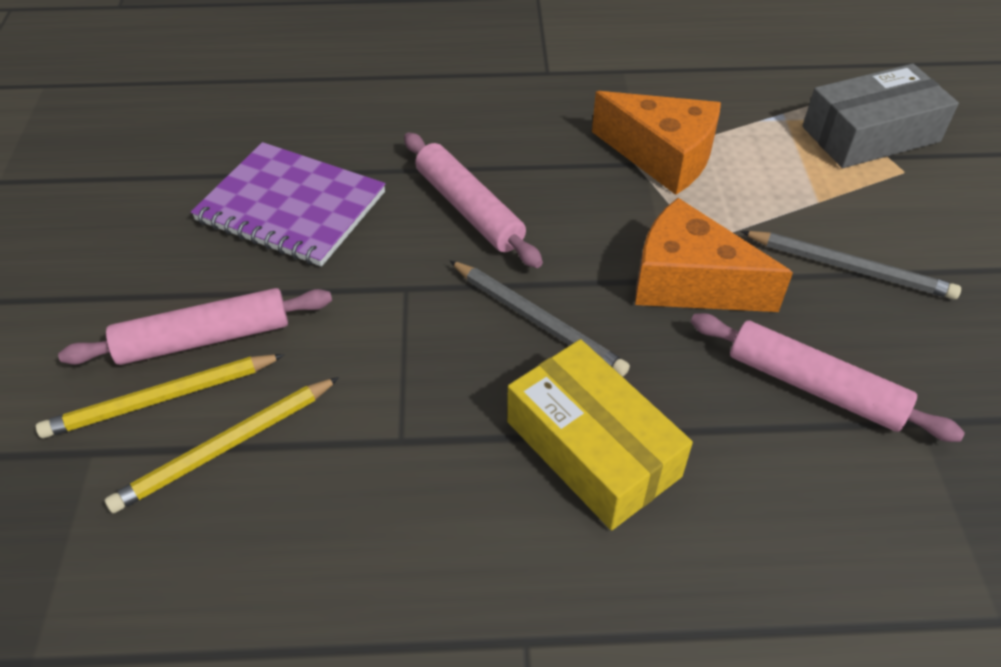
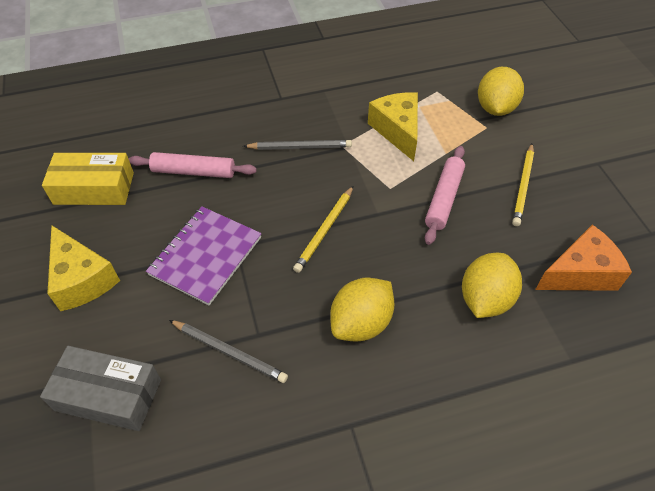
orange cheese: [592,91,721,195] [635,198,793,312] = 2 -> [535,225,632,291] = 1
pink rolling pin: [58,288,332,365] [404,133,543,268] [691,313,965,442] = 3 -> [129,152,257,178] [425,146,465,245] = 2
yellow cheese: none = 0 -> [47,225,120,311] [368,92,418,161] = 2
yellow lemon: none = 0 -> [330,278,395,342] [462,253,522,318] [478,67,524,116] = 3

